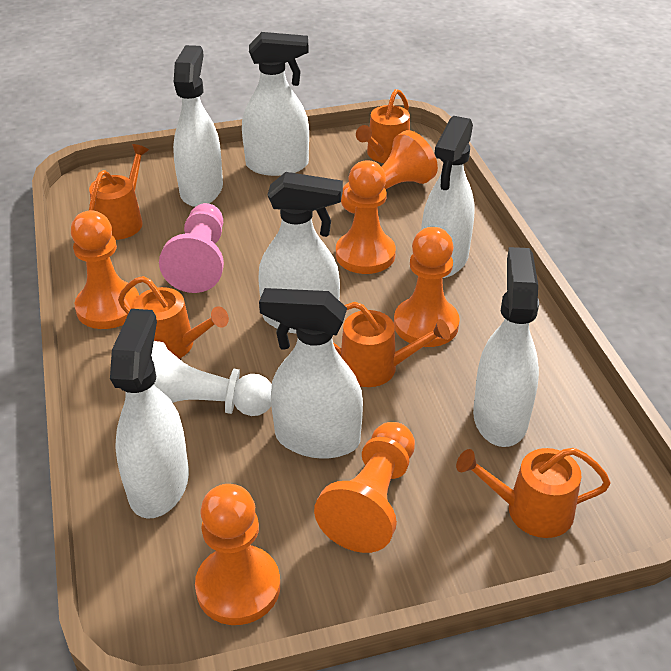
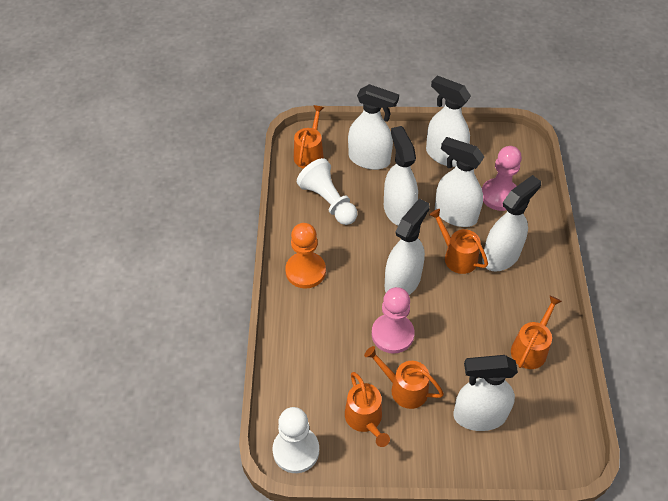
orange pawn: [71,211,139,329] [195,484,280,625] [314,422,415,553] [336,160,396,274] [341,130,438,213] [394,227,460,347] = 6 -> [285,223,326,289] = 1
pink pawn: [159,203,224,293] = 1 -> [372,287,415,354] [482,146,522,211] = 2
white pawn: [151,341,272,416] = 1 -> [272,407,319,473] [297,158,357,225] = 2

